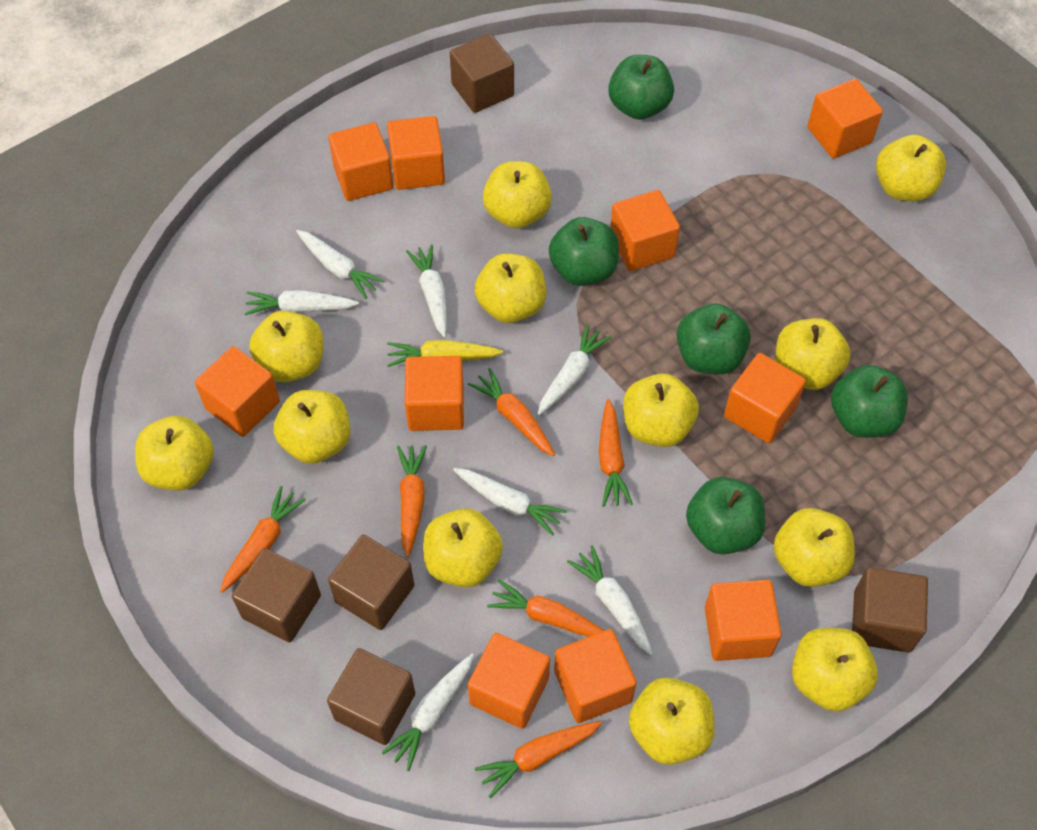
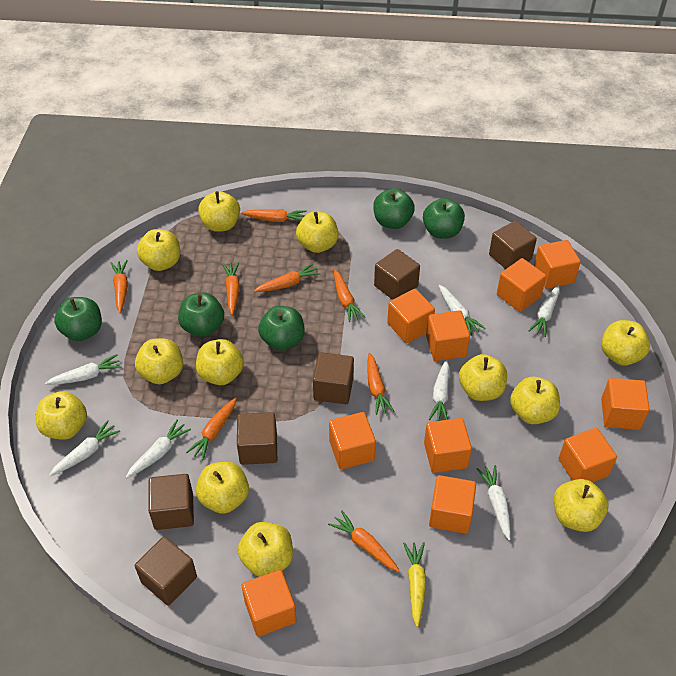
brown cube: [232,548,321,643] [327,648,415,745] [328,535,414,630] [450,34,514,113] [852,567,928,653] = 5 -> [135,536,197,606] [148,474,194,530] [237,412,277,465] [313,352,354,404] [374,249,420,300] [489,221,537,269] = 6
orange carrot: [220,486,306,593] [397,445,427,557] [468,368,555,456] [475,721,602,798] [487,579,604,637] [599,399,633,507] = 6 -> [110,260,128,313] [186,397,237,460] [222,262,240,315] [241,209,307,222] [254,263,321,292] [328,510,400,572] [334,270,366,322] [367,353,395,415] = 8

